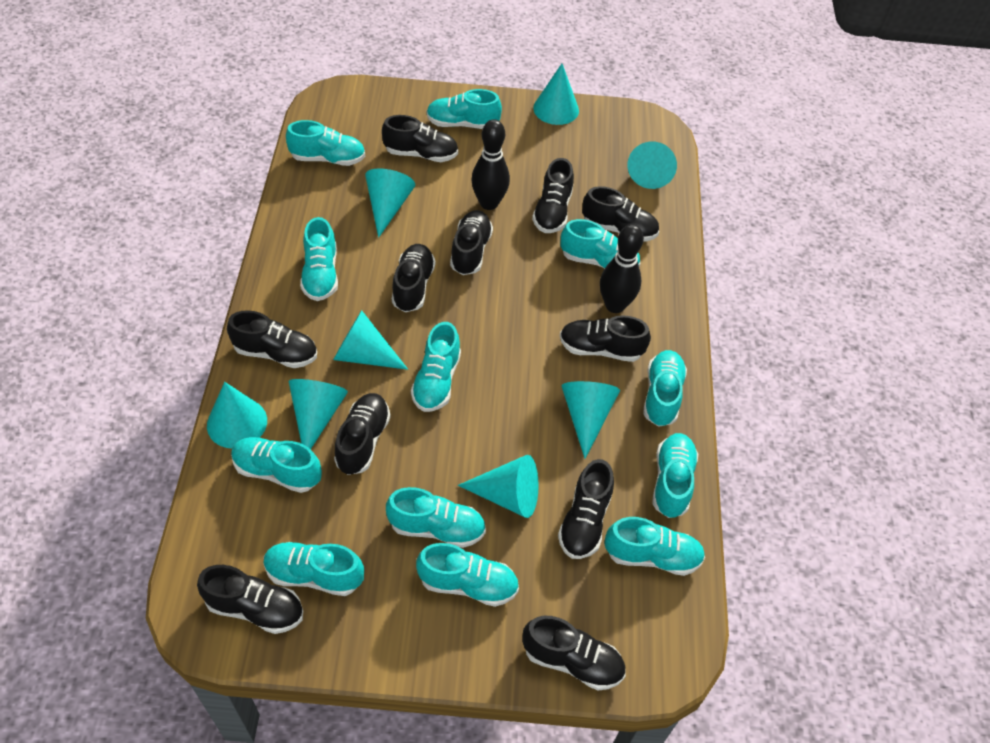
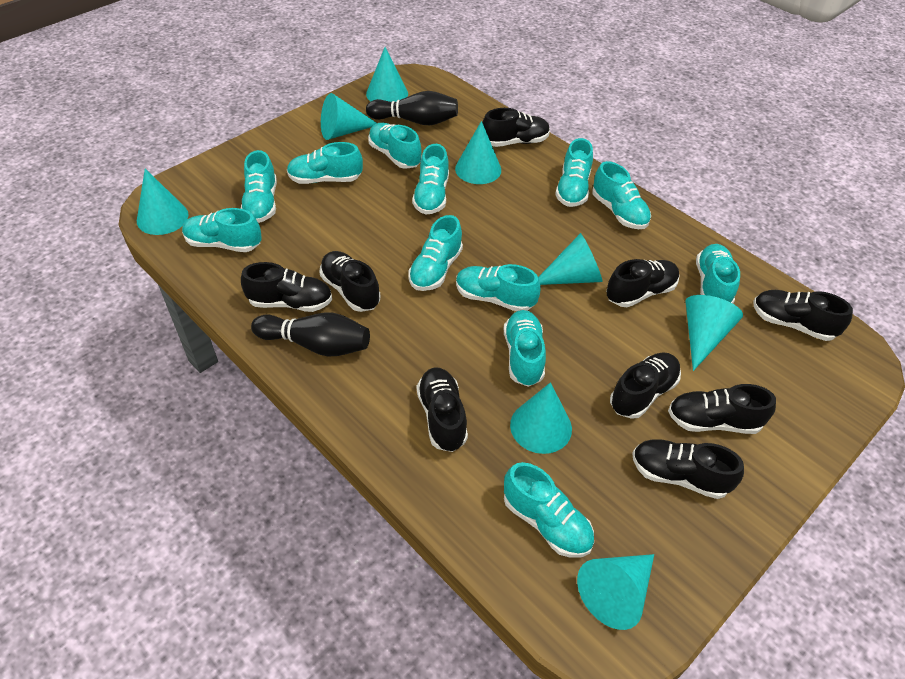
black shoe: [197,565,303,634] [227,310,317,368] [334,393,391,475] [382,115,458,162] [392,244,436,312] [450,210,493,275] [522,616,626,691] [532,158,574,233] [558,459,614,559] [560,315,651,362] [582,186,659,242] = 11 -> [241,262,332,312] [320,251,380,312] [416,368,468,452] [482,108,550,147] [606,259,680,307] [610,353,681,419] [632,439,744,499] [668,384,776,434] [753,290,853,341] = 9

